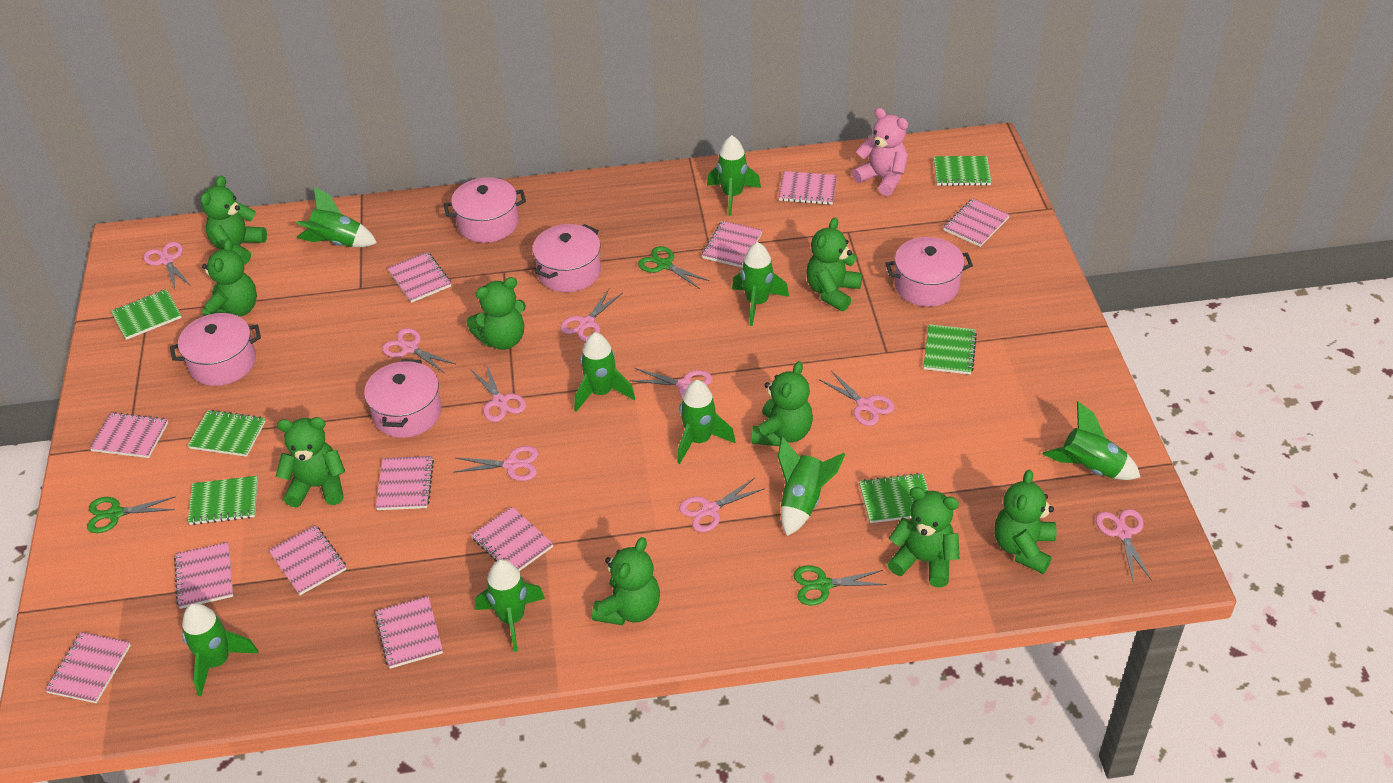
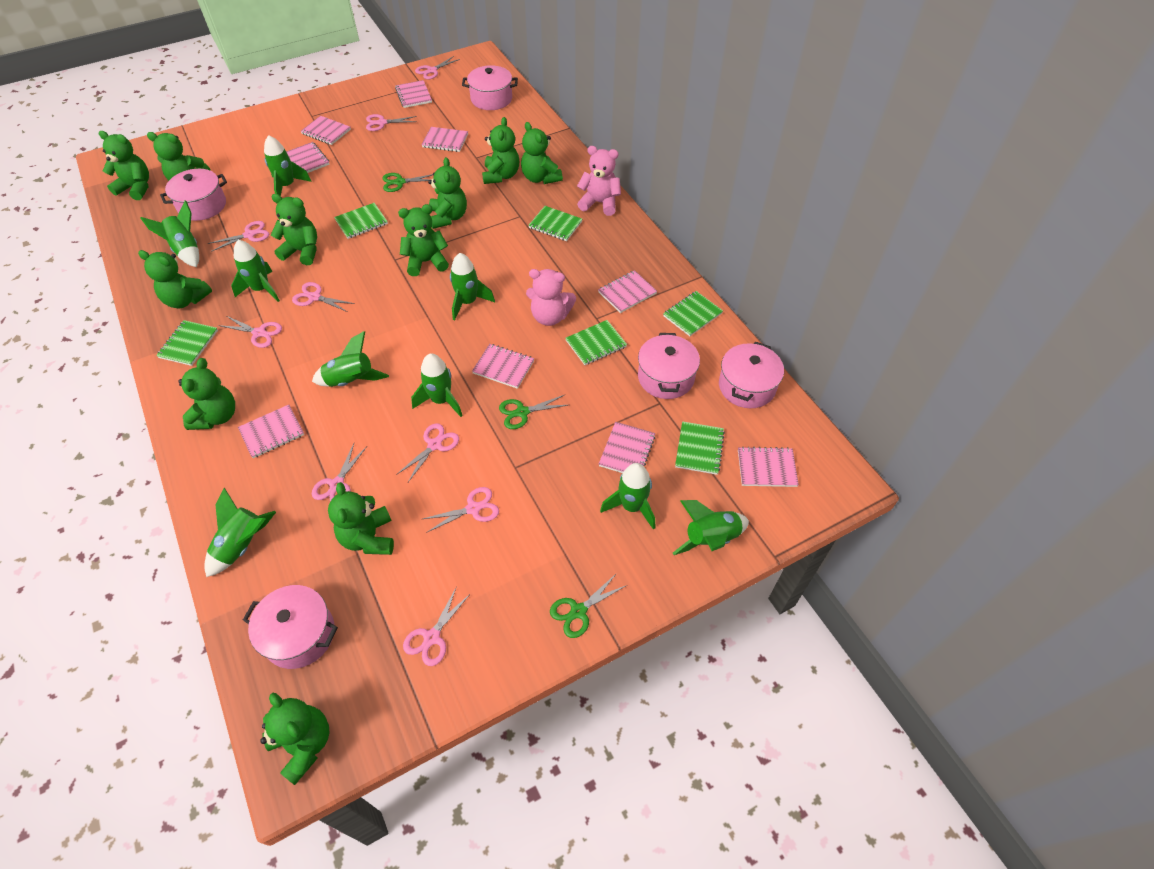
green teddy bear: [201,176,267,265] [202,239,257,316] [276,417,345,508] [466,277,526,350] [592,537,660,625] [752,361,813,446] [806,218,862,311] [888,487,959,588] [994,470,1057,574] = 9 -> [99,131,149,200] [138,250,212,308] [147,132,211,181] [178,358,235,430] [260,693,330,785] [271,194,317,265] [328,482,394,555] [398,204,449,276] [428,157,467,229] [482,117,519,184] [521,122,563,184] = 11
pink notebook: [45,632,131,703] [89,412,168,458] [174,542,233,609] [269,525,346,595] [375,596,443,669] [376,456,434,510] [387,252,451,303] [471,507,553,571] [702,220,763,268] [779,171,837,205] [943,198,1010,247] = 11 -> [238,405,304,458] [286,142,330,173] [301,116,351,145] [395,80,432,108] [422,127,468,152] [472,344,534,389] [598,270,657,313] [599,422,655,473] [738,447,799,487] = 9
pink teddy bear: [852,108,908,196] = 1 -> [526,269,576,326] [577,146,621,216] = 2

